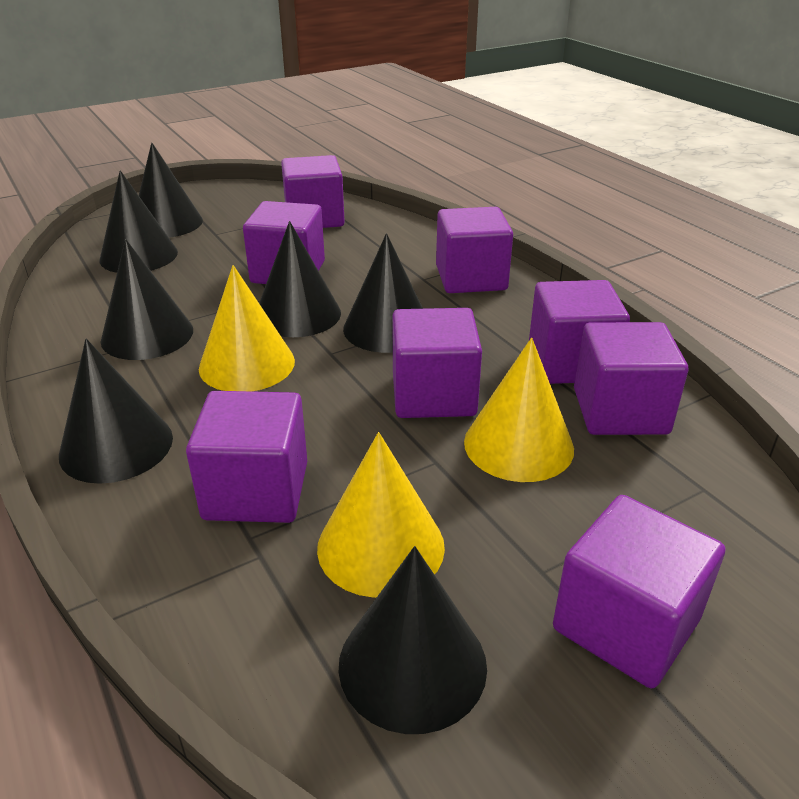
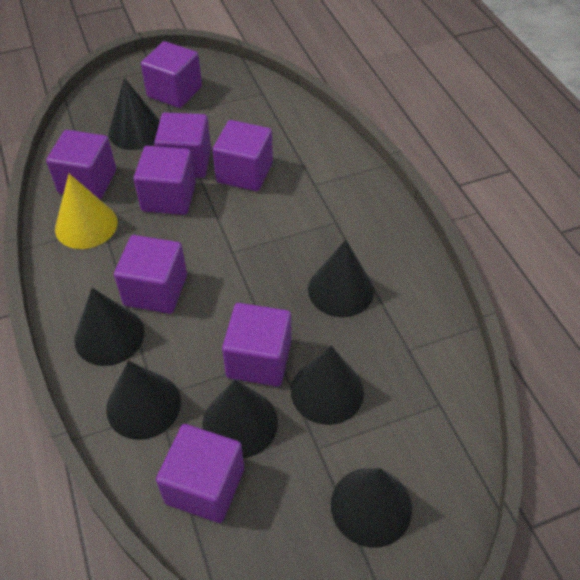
yellow cone: [199,265,295,391] [317,432,445,598] [464,338,574,482] = 3 -> [55,174,117,249] = 1

